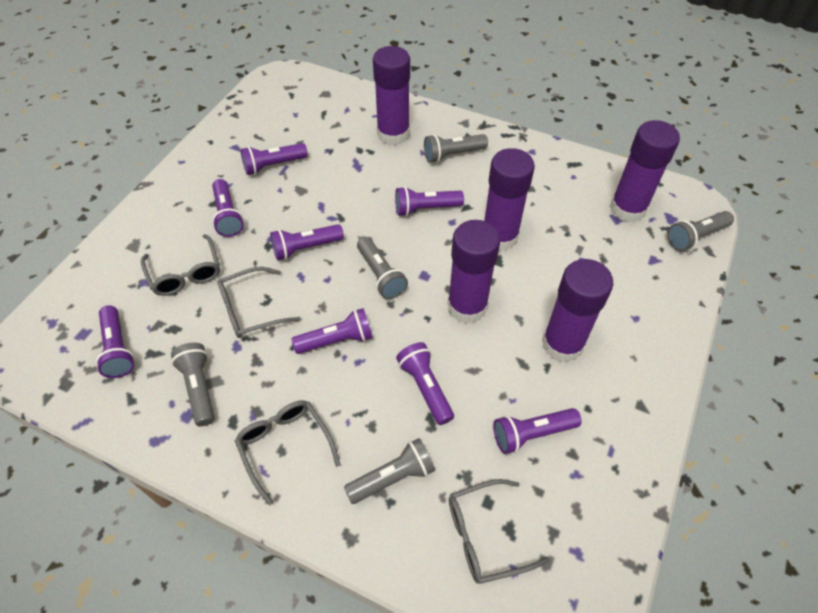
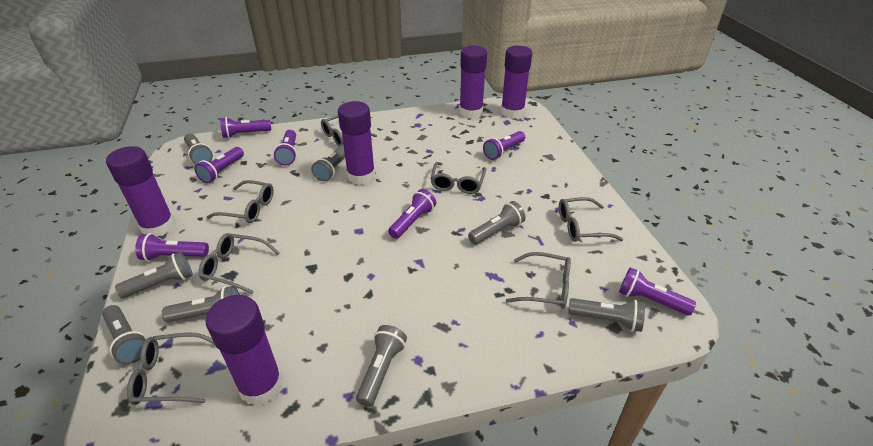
grey flashlight: [171,343,215,426] [344,438,435,504] [357,237,408,299] [424,134,488,163] [667,211,734,251] = 5 -> [102,305,147,364] [115,252,193,298] [162,286,240,323] [184,134,213,164] [311,145,345,182] [356,325,407,407] [468,201,526,245] [568,298,645,332] = 8
grey glasses: [141,234,220,296] [218,267,301,338] [235,400,341,506] [449,479,550,584] = 4 -> [127,333,214,405] [199,233,280,294] [207,180,274,223] [321,115,377,146] [430,162,486,194] [506,252,571,309] [559,197,623,242] = 7
purple flashlight: [96,305,135,378] [212,179,244,237] [241,143,308,175] [270,224,344,260] [292,308,373,354] [395,186,464,216] [396,342,454,425] [493,408,582,454] = 8 -> [135,233,209,261] [194,147,244,183] [220,117,271,138] [274,130,297,165] [388,189,436,239] [483,131,525,160] [619,267,696,315] = 7

